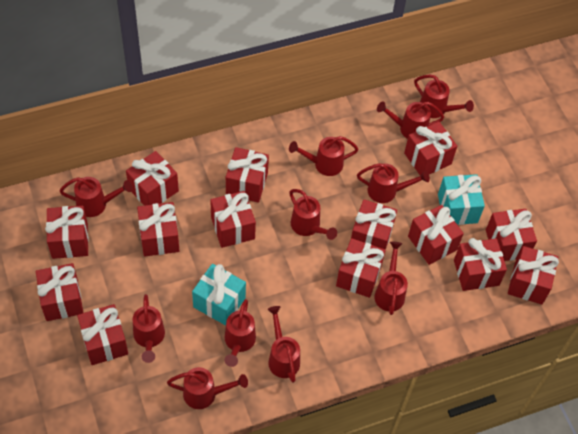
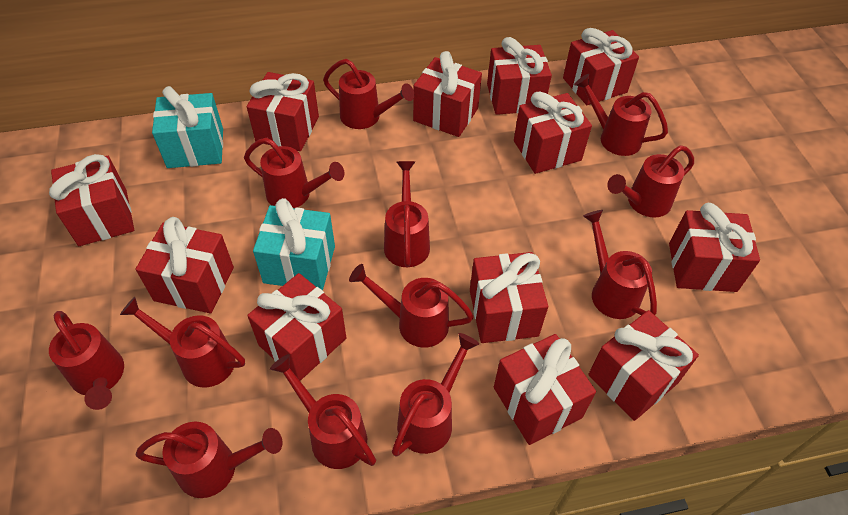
red gift: [36,263,83,321] [45,206,89,259] [77,304,128,365] [126,151,179,206] [137,202,179,256] [210,191,256,248] [226,147,269,203] [336,238,386,298] [351,199,397,250] [404,122,457,176] [408,205,464,265] [454,238,507,291] [486,209,537,261] [508,246,559,304] = 14 -> [49,154,134,246] [136,217,234,313] [247,72,319,151] [247,273,346,381] [413,51,482,137] [470,252,548,343] [487,37,552,115] [494,334,596,445] [514,92,592,174] [563,28,639,105] [588,310,699,421] [669,203,760,292] = 12
red watering can: [60,177,133,217] [133,294,165,363] [167,367,248,409] [225,299,256,367] [268,306,300,383] [289,136,358,176] [289,189,337,240] [357,163,430,203] [374,242,408,315] [377,102,444,139] [414,75,474,118] = 11 -> [49,311,124,410] [120,297,245,388] [136,422,282,498] [244,138,344,208] [270,354,376,469] [323,59,414,129] [349,264,474,348] [384,161,430,267] [392,333,479,457] [574,74,668,156] [583,210,657,319] [607,145,694,218] = 12

